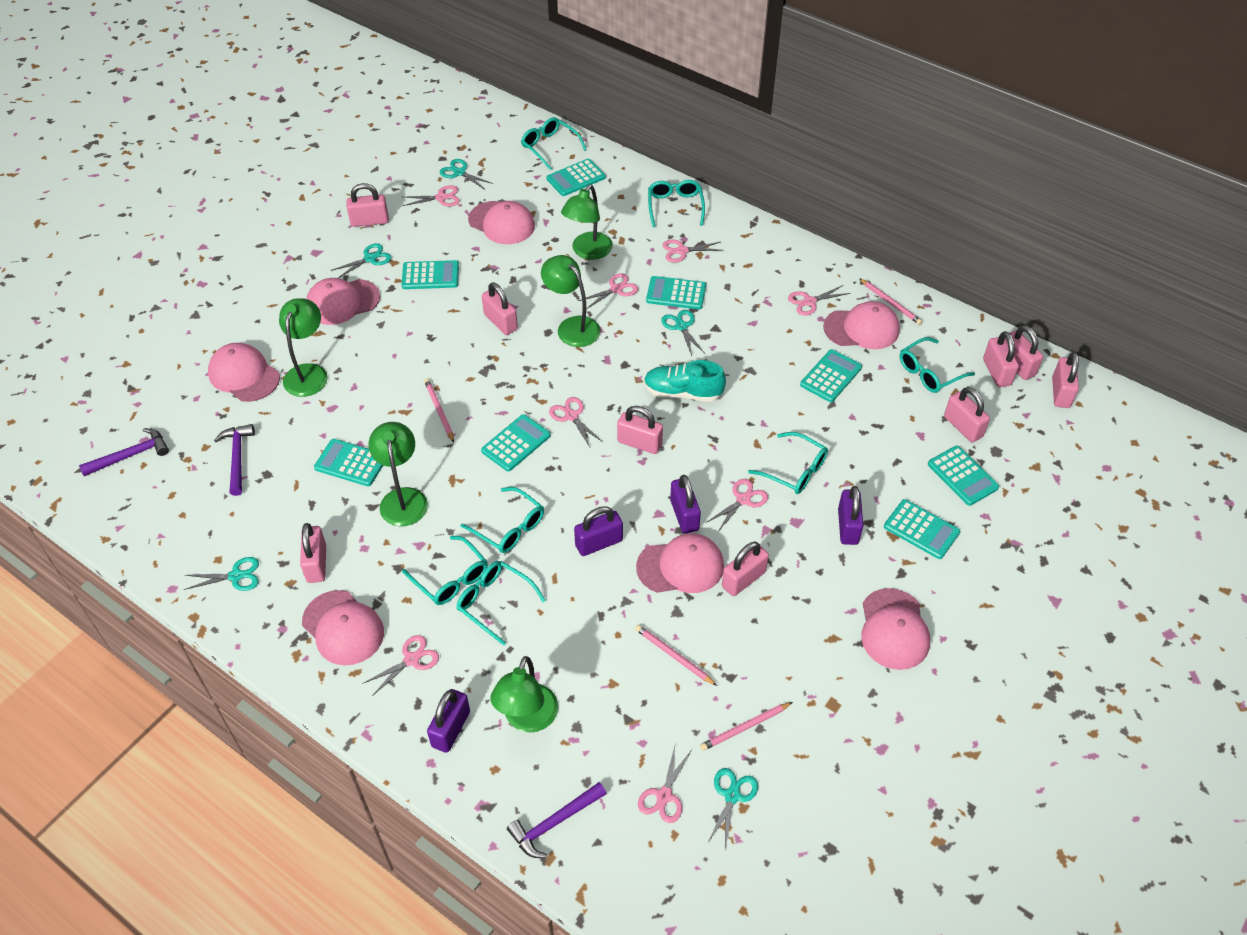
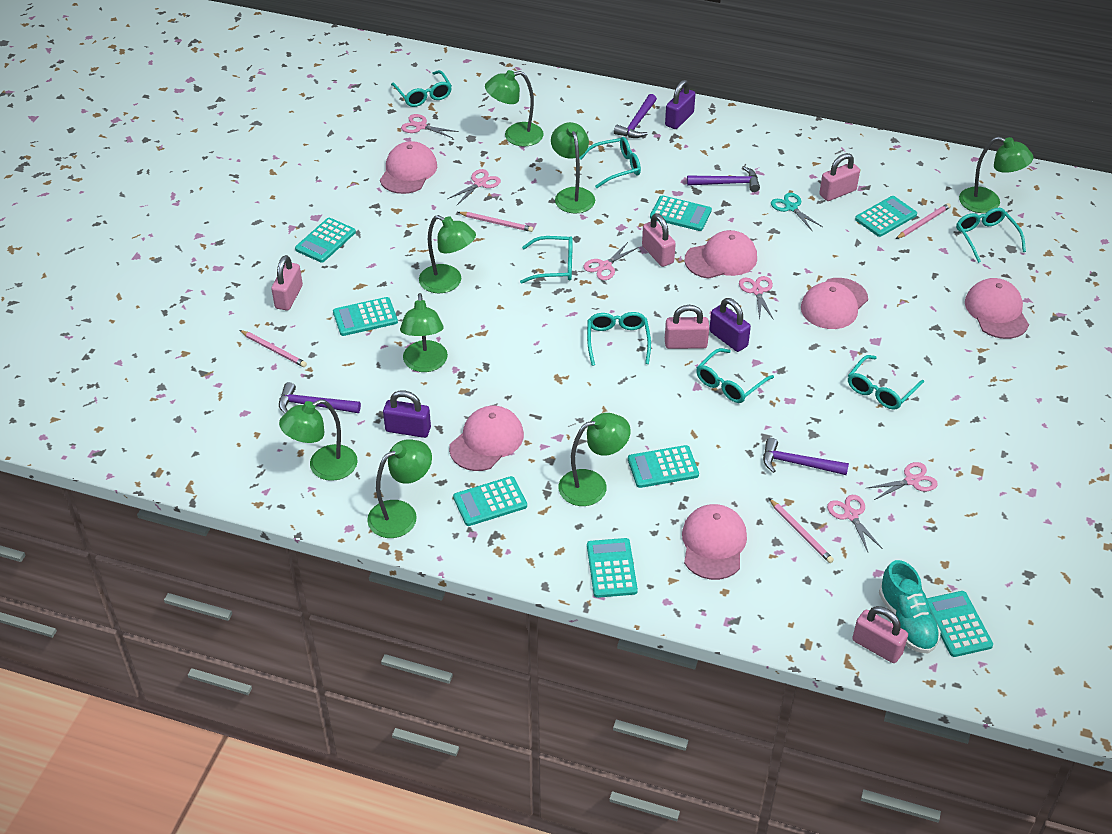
green lamp: [279,298,328,397] [369,422,428,526] [491,656,558,732] [541,255,601,347] [561,184,613,260] = 5 -> [279,399,358,481] [367,439,432,538] [400,293,448,372] [419,215,476,293] [485,70,544,147] [551,122,595,214] [559,413,631,506] [959,137,1034,213] = 8
pink cap: [208,343,280,402] [302,590,384,665] [306,278,380,325] [468,201,535,244] [636,533,724,593] [824,301,900,349] [861,588,930,670] = 7 -> [380,141,437,194] [449,406,524,471] [682,504,747,580] [685,230,757,279] [801,278,868,329] [965,278,1029,339] = 6
pink padlock: [300,523,326,583] [346,183,389,227] [482,282,518,335] [617,406,663,454] [722,542,769,596] [944,387,990,442] [983,331,1019,387] [1005,325,1043,380] [1052,352,1079,408] = 9 -> [271,255,303,310] [642,213,676,267] [665,305,709,349] [819,153,860,201] [852,606,908,663] = 5
pink scissors: [362,635,439,696] [402,185,460,206] [549,397,603,447] [578,273,638,309] [638,746,692,823] [663,240,723,262] [706,479,768,532] [788,285,850,316] = 8 -> [401,114,459,138] [448,169,501,205] [583,242,637,280] [739,276,774,320] [827,495,883,552] [867,462,938,500] = 6
purple hammer: [79,428,169,476] [214,424,255,496] [507,782,607,858] = 3 -> [279,382,361,413] [614,94,657,138] [687,167,760,192] [763,438,849,475] = 4
purple padlock: [427,689,470,753] [574,506,623,556] [670,475,701,534] [838,486,863,545] = 4 -> [383,390,431,438] [665,80,695,129] [709,298,751,352] = 3
turquoise scissors: [184,557,259,591] [330,243,391,278] [440,159,493,190] [661,310,704,356] [707,768,758,849] = 5 -> [771,193,823,232] = 1

